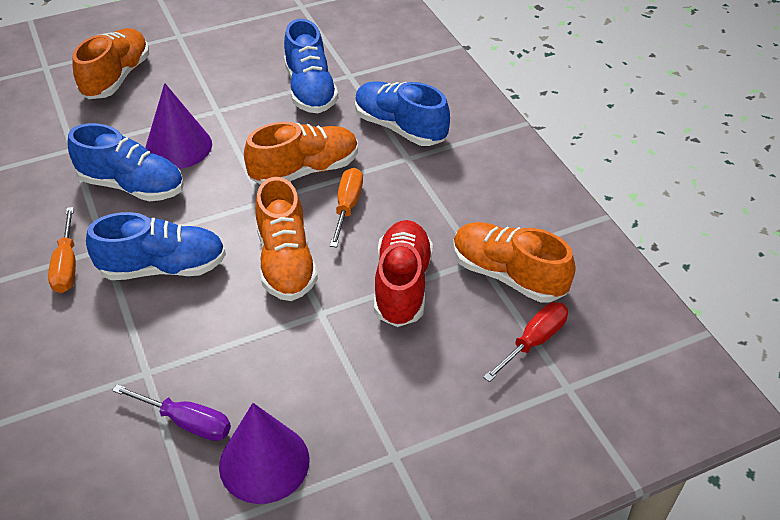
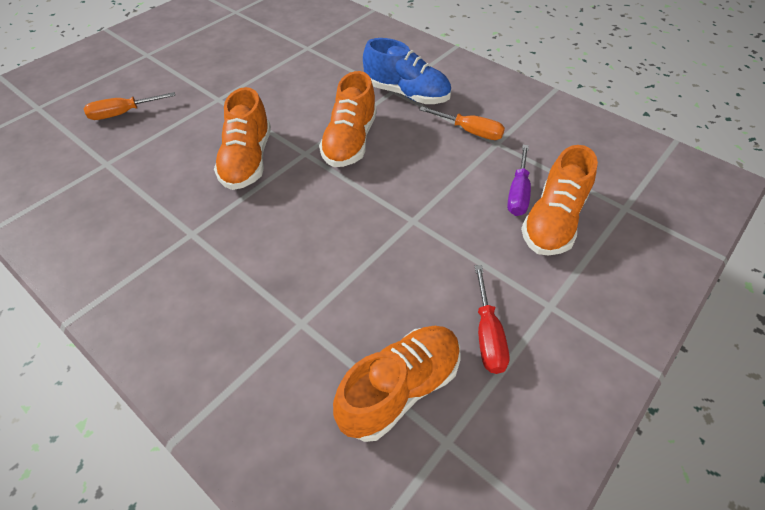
blue shoe: [67,123,184,201] [86,212,226,280] [284,19,338,113] [355,81,450,146] = 4 -> [363,38,451,104] = 1
purple cone: [145,83,212,169] [219,403,310,504] = 2 -> none = 0
red shoe: [374,220,433,327] = 1 -> none = 0

